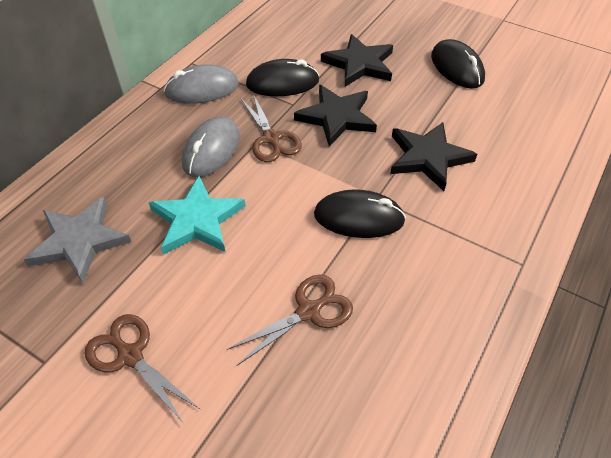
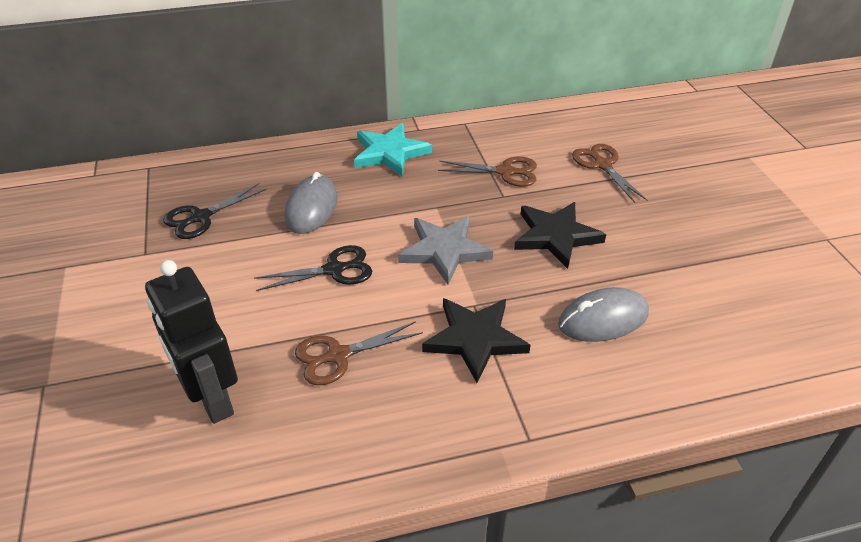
black mouse: [246,59,319,96] [314,189,406,238] [431,39,485,88] = 3 -> none = 0
black robot: none = 0 -> [145,260,238,424] = 1
black scissors: none = 0 -> [163,183,267,239] [254,245,372,291] = 2
black star: [294,85,377,147] [321,34,393,87] [390,122,477,191] = 3 -> [422,298,530,383] [514,202,606,269] = 2

